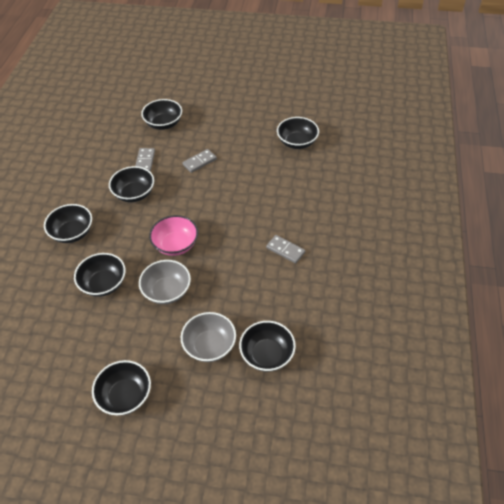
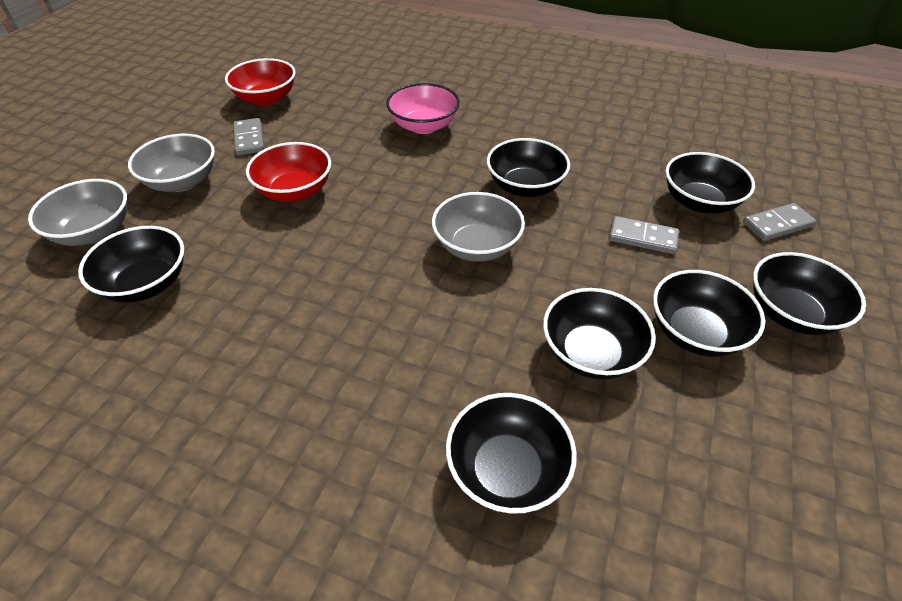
grey bowl: [139,260,191,304] [181,312,236,362] = 2 -> [28,179,127,246] [128,134,215,192] [432,192,525,262] = 3
red bowl: none = 0 -> [225,58,296,106] [246,142,331,202] = 2

